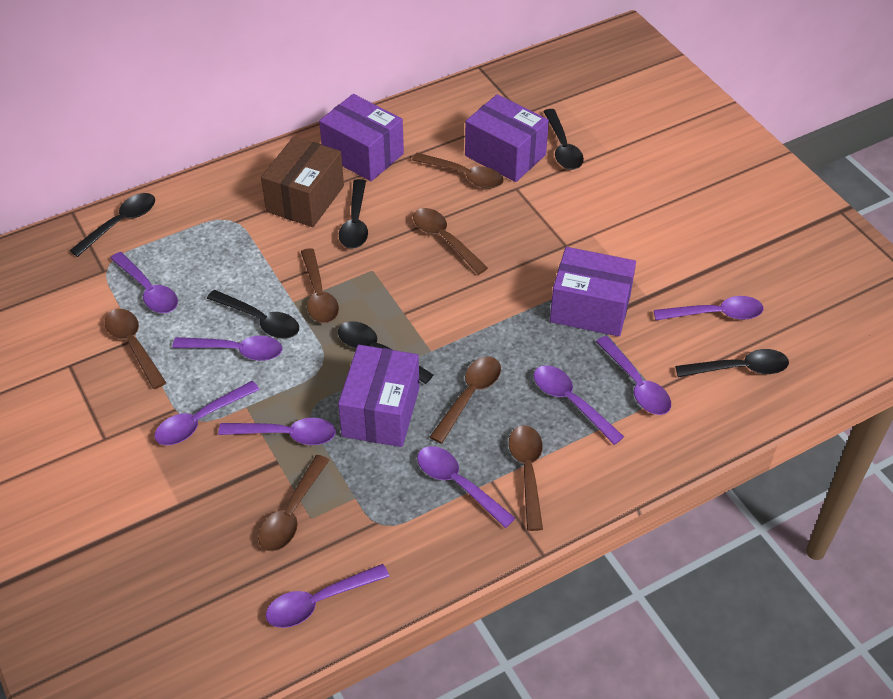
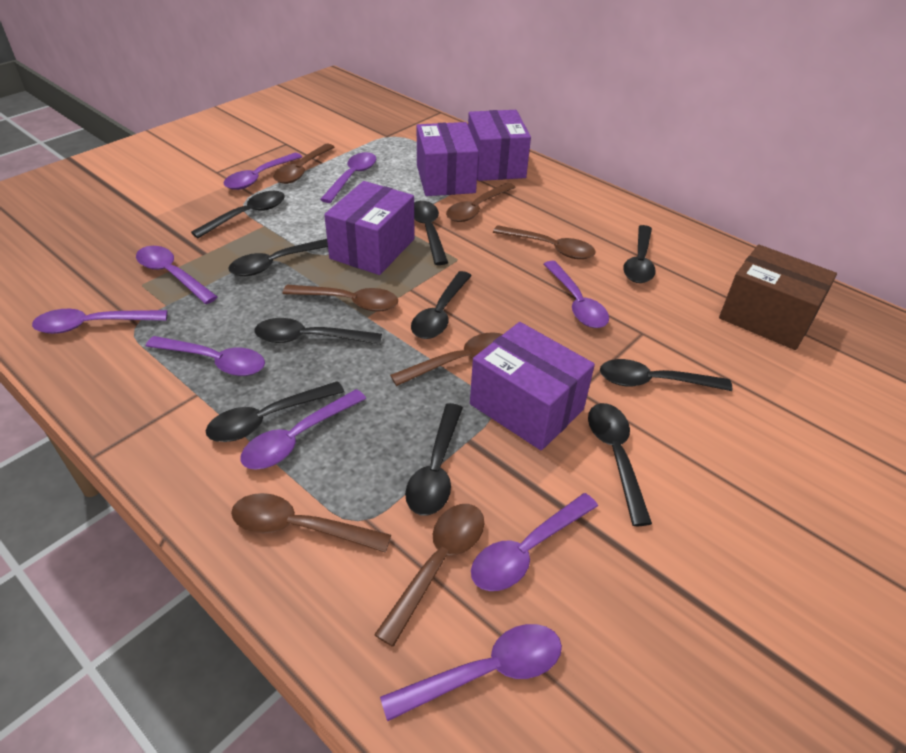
black spoon: [70,193,155,257] [207,290,299,339] [338,321,433,384] [339,179,368,249] [543,109,584,170] [675,349,789,377] = 6 -> [191,191,285,238] [206,381,344,442] [228,239,328,276] [255,318,382,345] [405,403,463,515] [411,271,472,339] [414,201,448,265] [588,403,652,526] [600,359,732,391] [623,225,656,283] = 10

